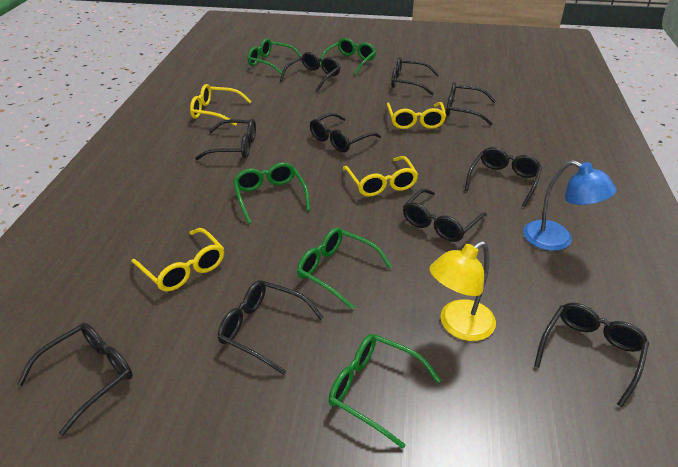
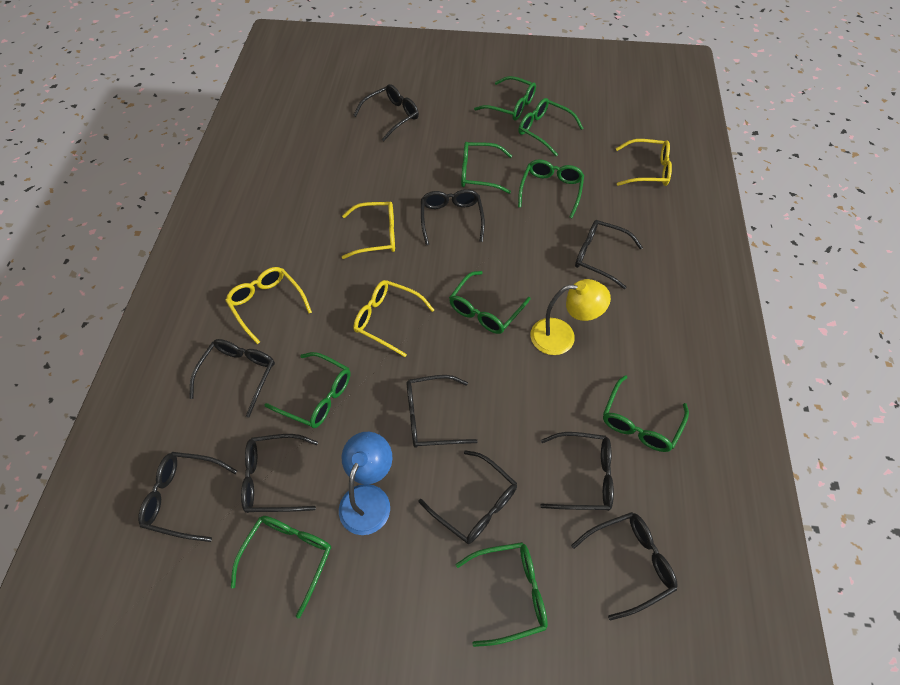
green glasses: [233,162,310,224] [248,38,302,74] [297,227,392,310] [320,38,376,76] [329,334,441,449] = 5 -> [231,516,331,618] [264,352,351,428] [449,271,530,334] [456,542,548,647] [461,142,512,194] [474,76,536,121] [518,98,584,156] [518,159,584,218] [603,375,689,452] = 9

